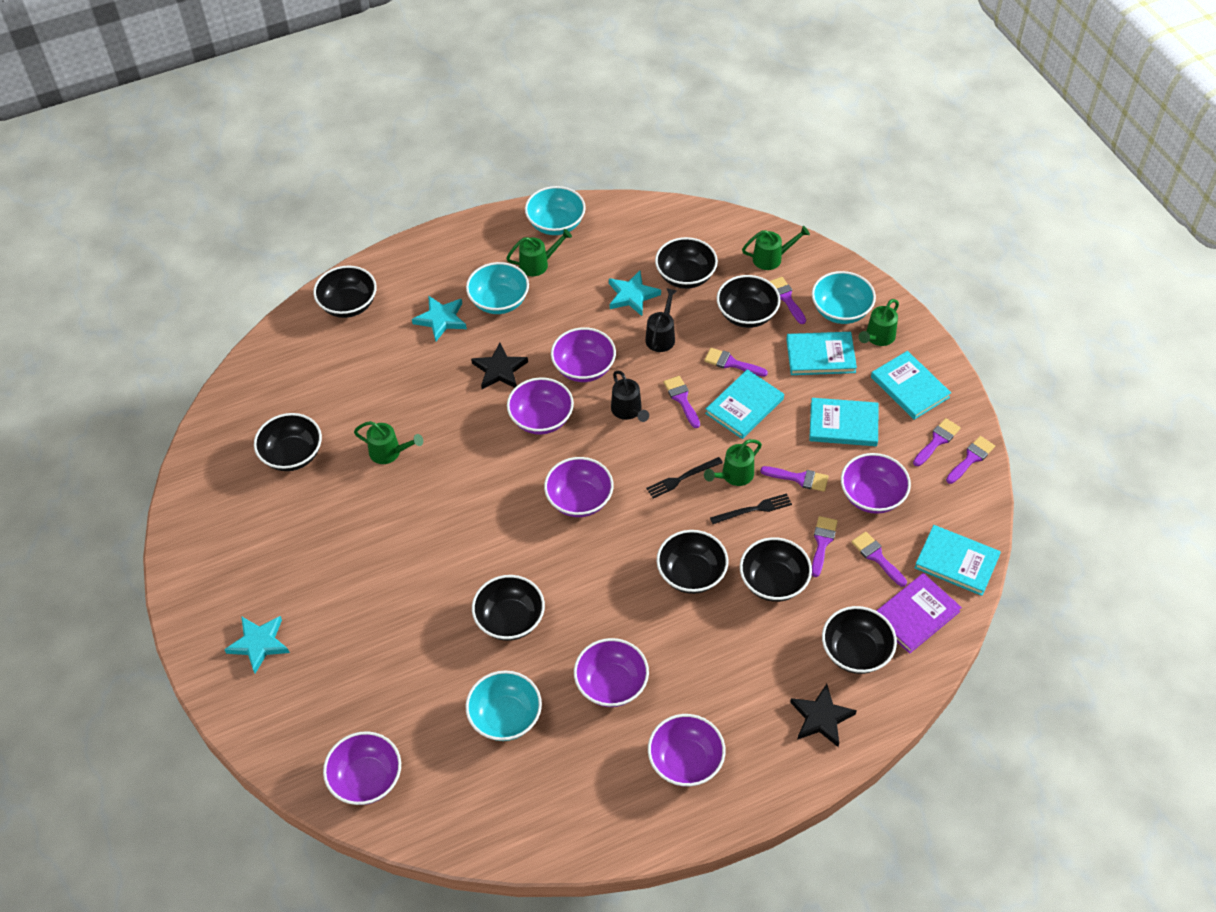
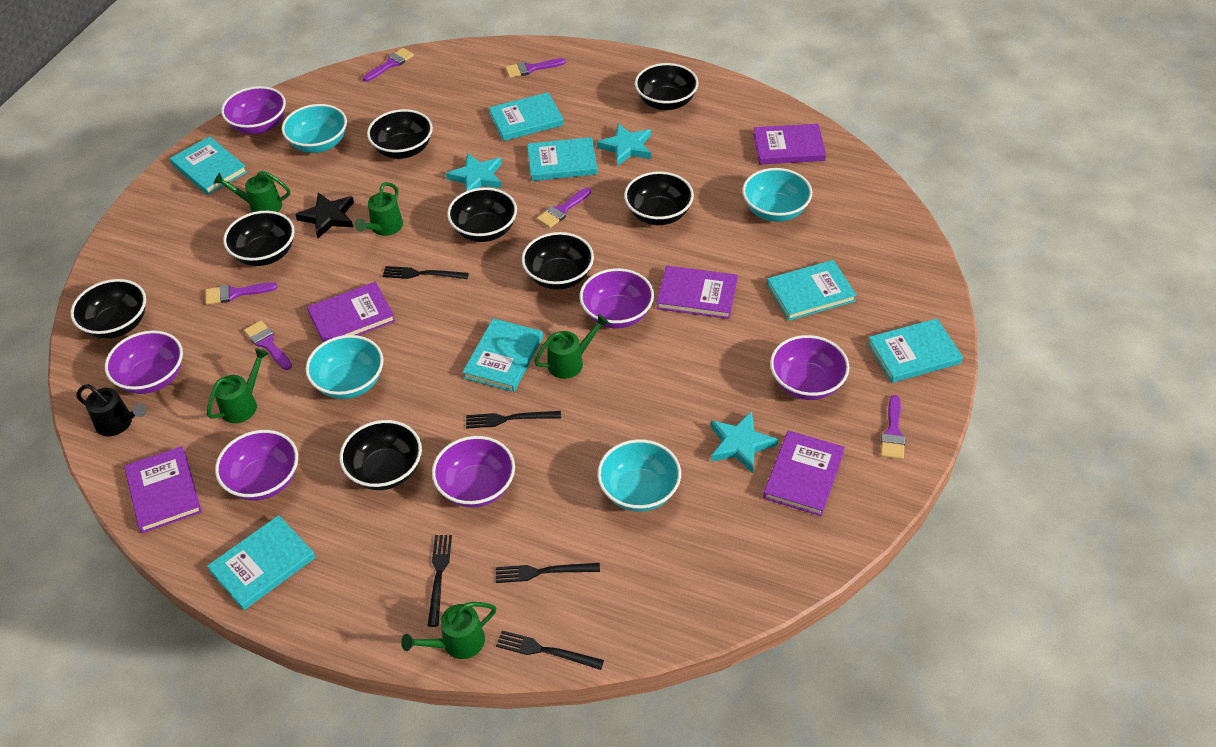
black fork: [646,457,723,499] [710,493,792,524] = 2 -> [382,266,469,279] [428,535,452,627] [466,411,561,429] [496,563,600,583] [496,630,604,670] = 5
black star: [471,343,528,389] [790,684,857,747] = 2 -> [295,193,354,238] = 1
black watering can: [611,371,649,422] [645,288,677,352] = 2 -> [77,384,147,436] = 1
purple book: [876,573,962,654] = 1 -> [124,446,202,533] [307,282,395,342] [657,265,738,319] [753,124,826,164] [763,430,845,516] = 5
purple bowl: [323,731,401,805] [507,377,574,435] [544,457,614,517] [551,327,616,382] [574,638,649,707] [648,714,726,787] [841,453,911,514] = 7 -> [105,330,183,394] [215,430,298,500] [221,86,286,134] [432,436,515,508] [580,268,654,328] [770,335,850,400] = 6
purple brush: [663,376,700,428] [704,348,768,377] [760,466,829,492] [769,277,806,324] [812,516,838,577] [851,532,907,587] [913,418,961,466] [946,436,995,484] = 8 -> [205,282,278,305] [244,320,292,370] [363,48,414,82] [505,58,566,78] [537,187,591,228] [881,395,905,459] = 6
turquoise book: [705,369,784,439] [786,332,857,375] [809,398,879,446] [871,351,951,420] [914,525,1001,596] = 5 -> [170,136,247,195] [207,515,316,610] [463,318,543,392] [489,92,564,141] [527,137,598,181] [767,260,857,321] [867,318,963,383] = 7

